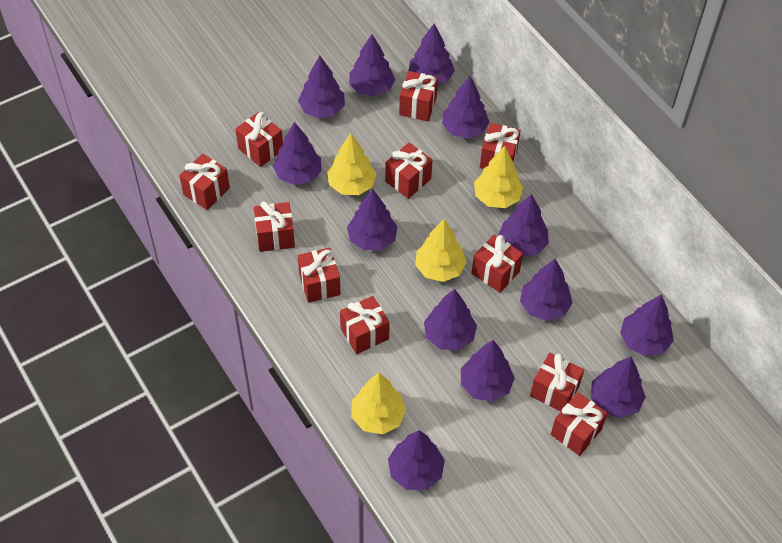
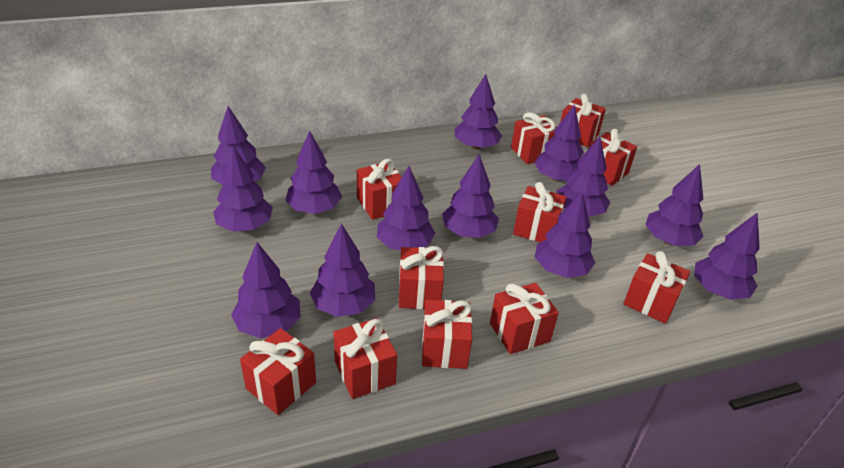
yellow tree: [327,133,377,195] [351,373,406,435] [415,219,467,282] [474,146,523,208] = 4 -> none = 0

